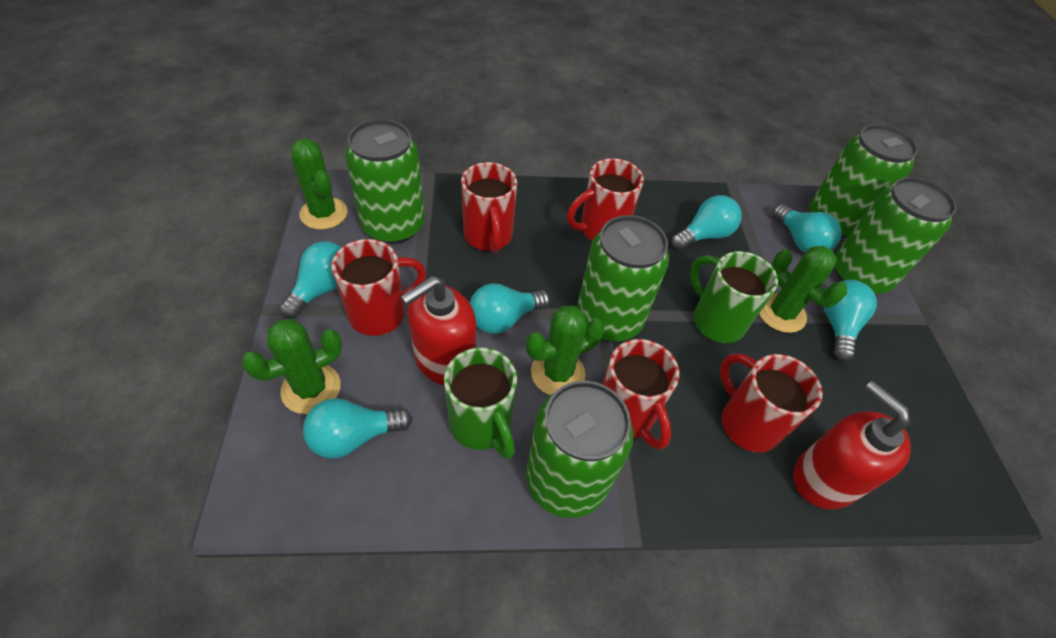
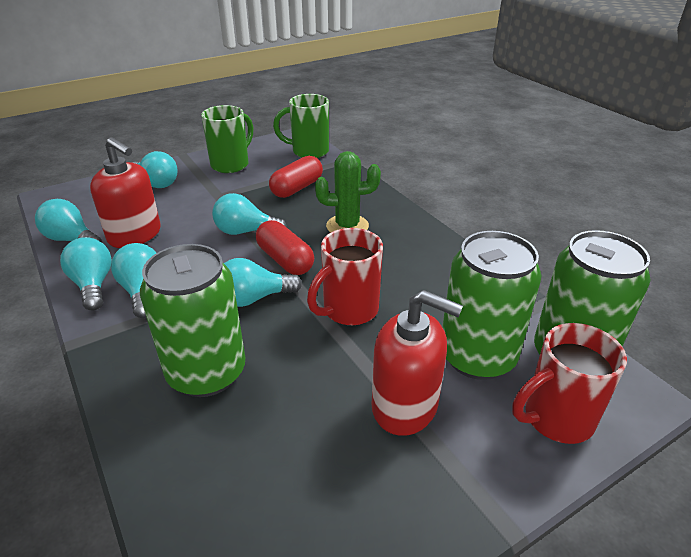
green cactus: [241,319,342,414] [291,139,347,230] [526,306,604,395] [759,246,847,333] = 4 -> [315,151,381,233] = 1
green can: [345,119,425,244] [526,381,634,518] [577,215,669,342] [809,124,918,238] [835,177,957,294] = 5 -> [140,244,245,397] [442,231,541,380] [534,230,651,354] = 3
red capsule: none = 0 -> [256,220,314,275] [269,156,323,198] = 2
red mug: [332,239,426,336] [461,162,517,253] [567,158,644,241] [602,339,679,450] [720,353,823,453] = 5 -> [307,228,383,325] [512,323,627,444] = 2

